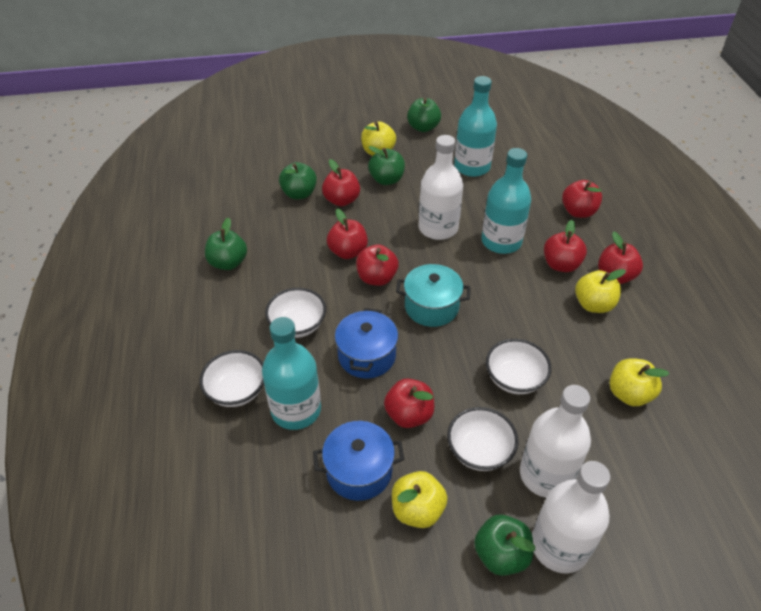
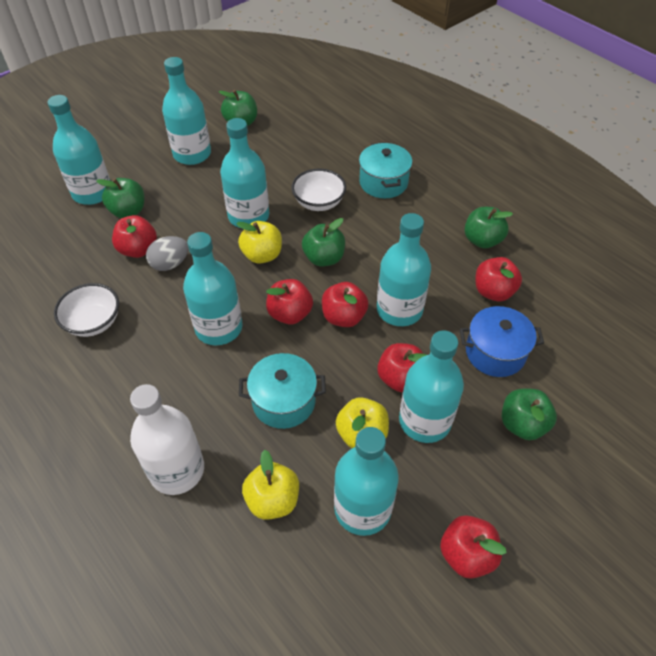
blue pot: [313,421,404,501] [335,308,398,379] = 2 -> [460,306,544,377] = 1
grey egg: none = 0 -> [146,236,189,271] = 1
red apple: [322,159,360,206] [327,208,368,259] [356,244,399,286] [384,378,434,428] [544,220,587,272] [562,180,602,218] [598,231,643,284] = 7 -> [112,215,157,258] [266,279,313,324] [322,282,369,327] [377,343,426,392] [440,515,507,579] [476,257,522,301] = 6
turquoise bottle: [262,317,321,430] [454,76,497,177] [481,148,531,254] = 3 -> [47,95,110,205] [162,57,211,165] [183,232,242,345] [220,118,269,228] [334,427,399,536] [377,213,431,326] [399,331,464,443] = 7
turquoise pot: [396,264,471,327] = 1 -> [239,353,326,429] [359,142,412,198] = 2
white bottle: [419,135,463,240] [520,385,591,498] [532,461,611,573] = 3 -> [130,384,204,495] = 1
white bowl: [199,350,264,407] [265,288,326,338] [447,407,518,471] [486,339,552,394] = 4 -> [54,283,119,337] [291,169,346,211] = 2
yellow apple: [361,122,396,156] [392,471,448,528] [575,269,626,313] [610,358,669,406] = 4 -> [236,221,282,264] [242,450,299,520] [336,397,389,448] = 3

